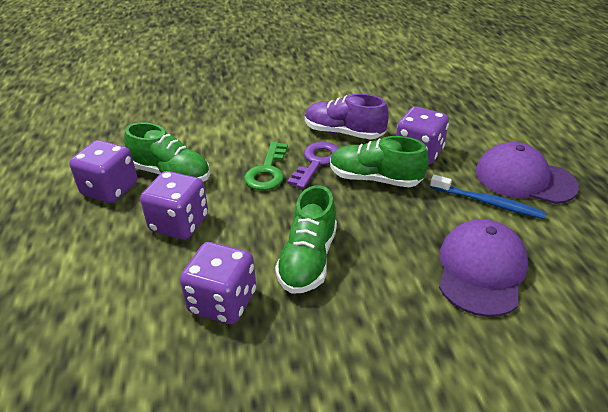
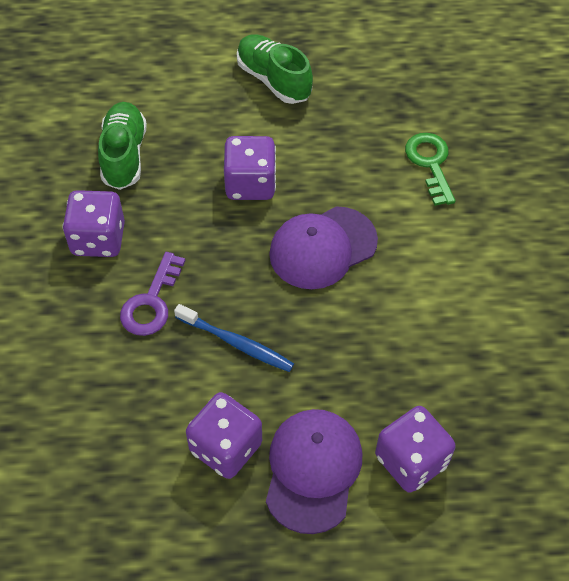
green shoe: [124,122,210,182] [275,185,337,294] [330,136,429,187] = 3 -> [98,102,147,190] [237,34,313,104] = 2
purple shoe: [305,94,389,139] = 1 -> none = 0

